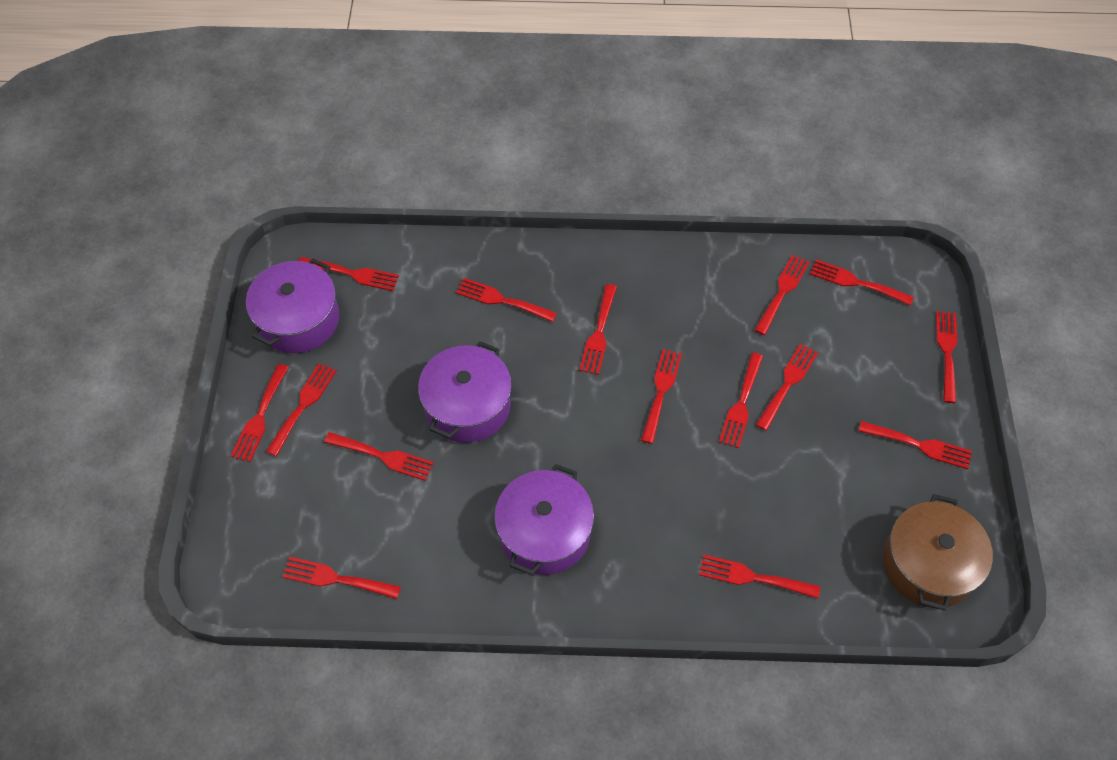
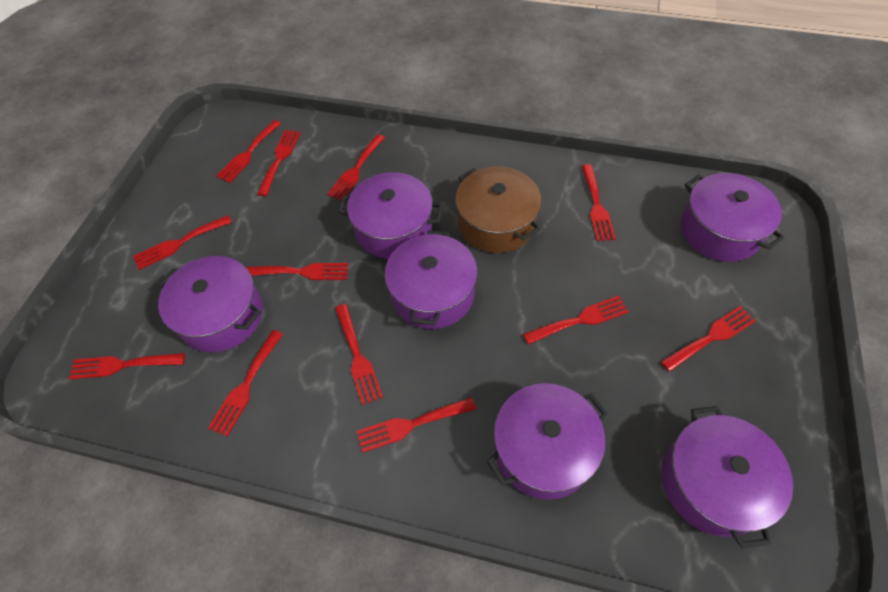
purple pot: [246,258,339,353] [418,341,512,443] [494,464,594,575] = 3 -> [158,256,263,352] [338,172,443,259] [385,230,477,329] [487,383,608,500] [662,406,793,548] [680,173,784,262] = 6
red fork: [231,364,289,462] [266,363,337,456] [282,557,401,599] [299,257,399,291] [324,432,434,481] [456,278,557,322] [579,284,617,375] [641,349,682,444] [699,554,820,599] [719,353,763,448] [754,255,809,335] [756,344,818,431] [810,259,914,306] [859,421,972,469] [936,311,958,403] = 15 -> [68,353,185,379] [133,215,232,270] [208,330,283,436] [216,120,281,183] [246,263,349,280] [257,130,301,196] [327,134,385,200] [335,304,383,405] [356,397,476,453] [523,296,629,345] [581,164,616,241] [661,306,756,372] = 12

